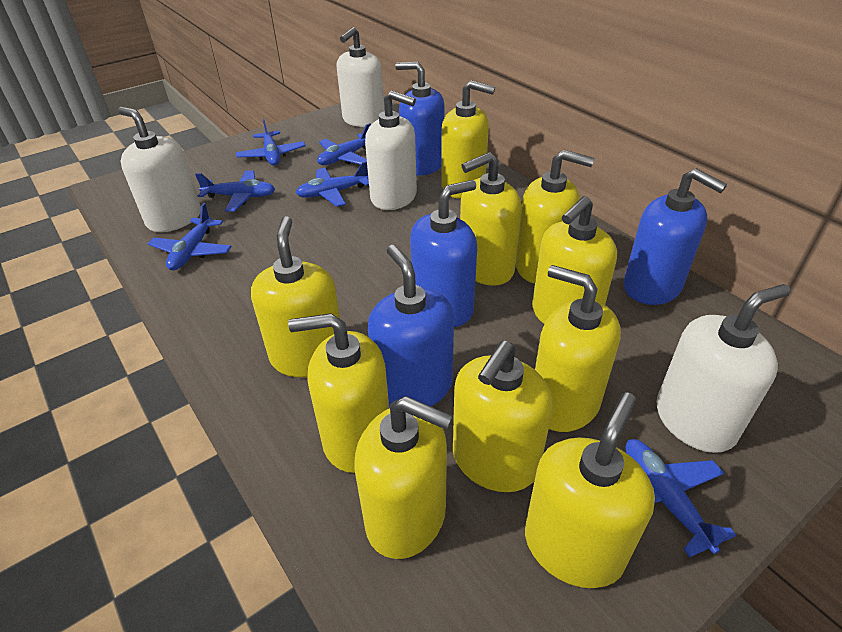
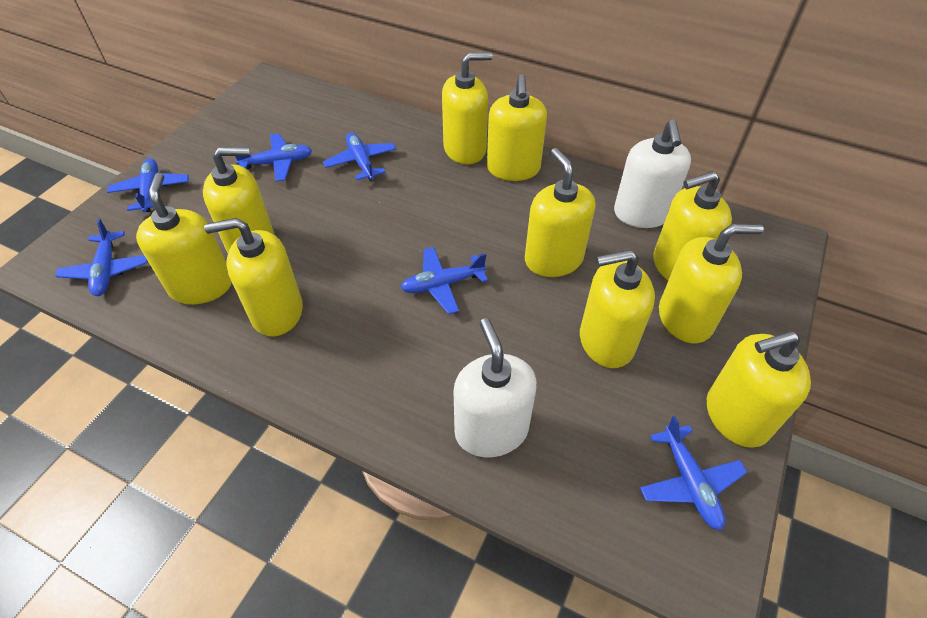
blue soap dispenser: [368,245,454,408] [395,62,445,176] [410,180,477,327] [624,168,727,305] = 4 -> none = 0
white soap dispenser: [118,107,201,232] [336,27,384,127] [365,91,417,210] [656,284,790,453] = 4 -> [454,318,537,458] [614,120,691,228] = 2

